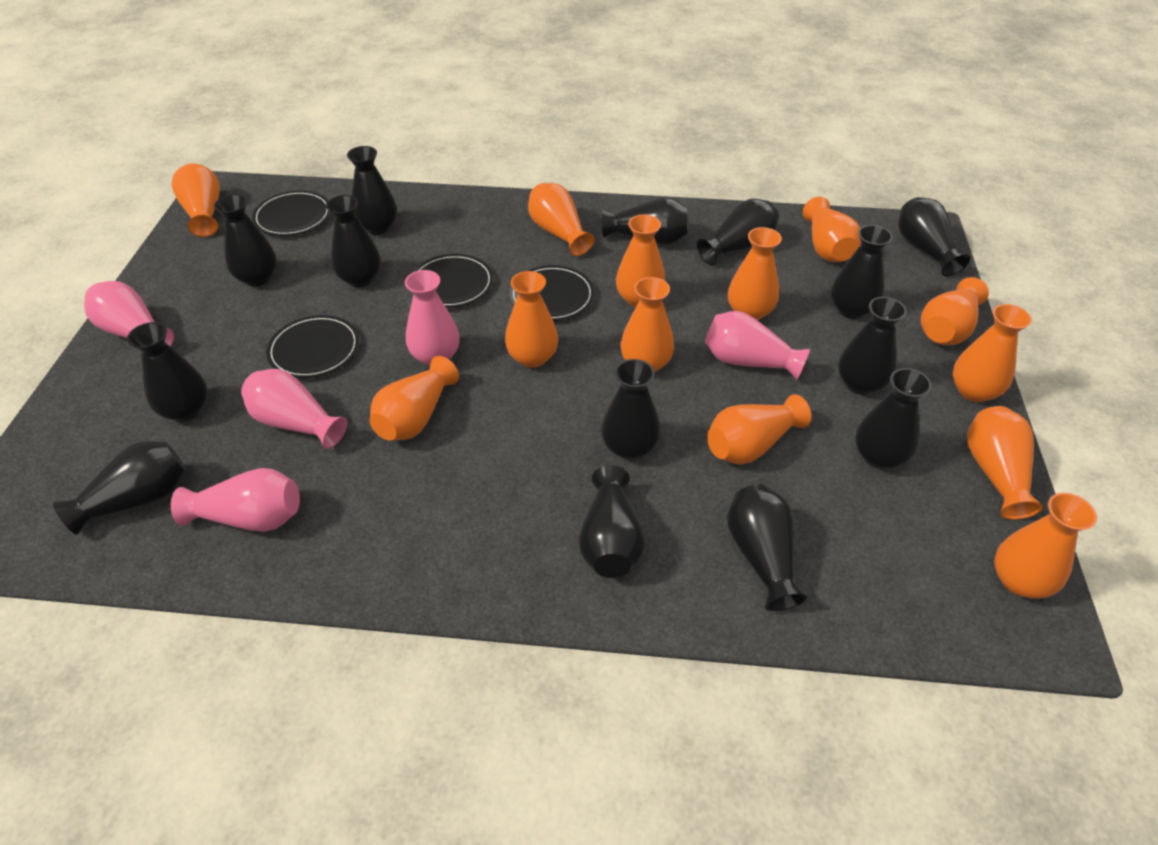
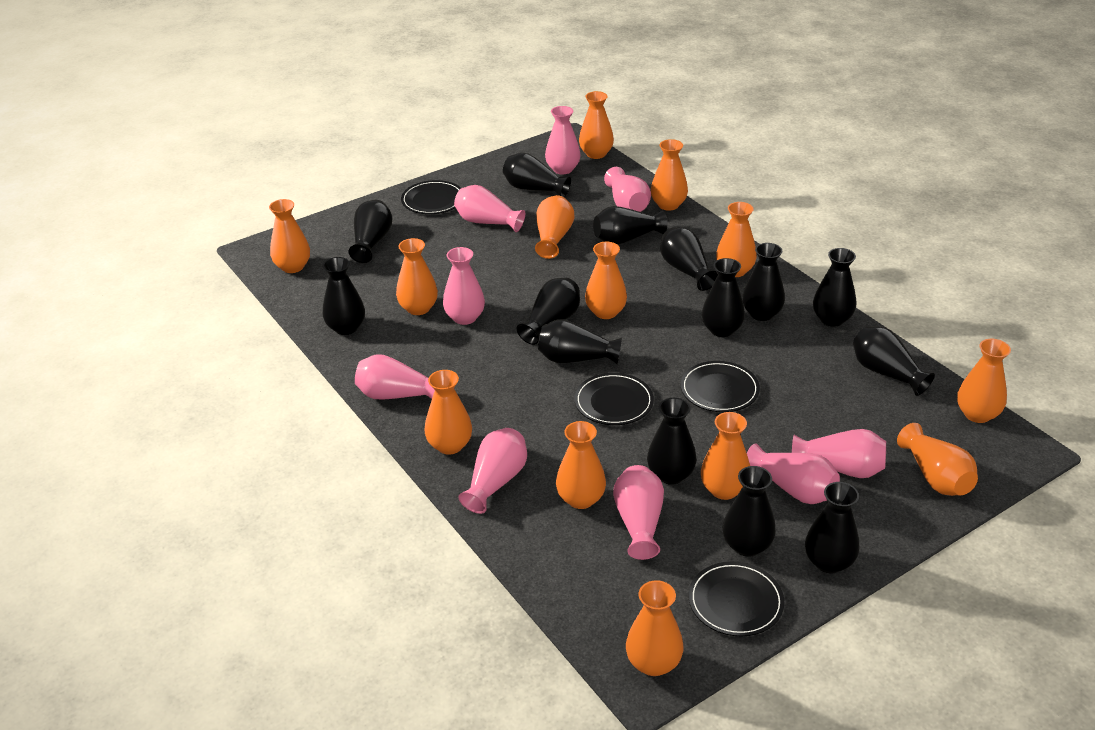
pink vase: [84,281,174,347] [171,468,300,532] [241,369,347,449] [405,270,460,366] [705,311,810,380] = 5 -> [355,354,435,400] [443,247,485,325] [454,185,525,232] [458,428,527,514] [545,106,581,174] [604,167,651,212] [613,465,664,560] [747,443,840,504] [792,429,886,478] = 9

